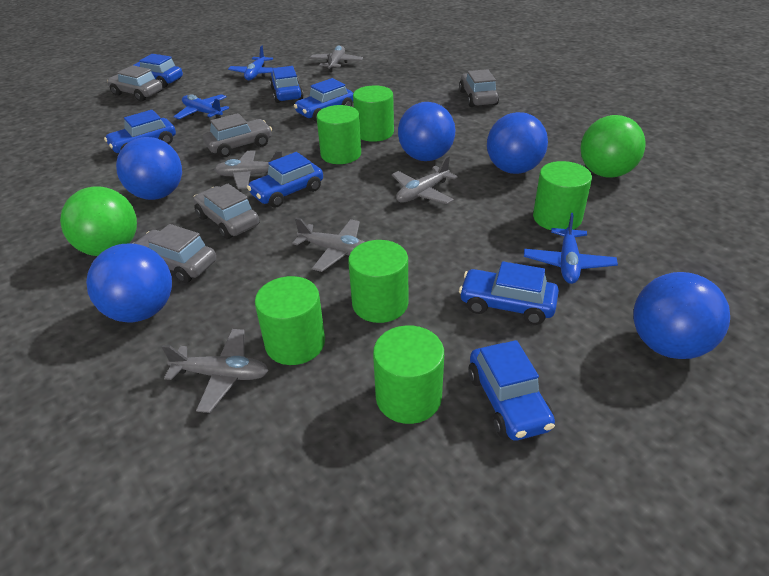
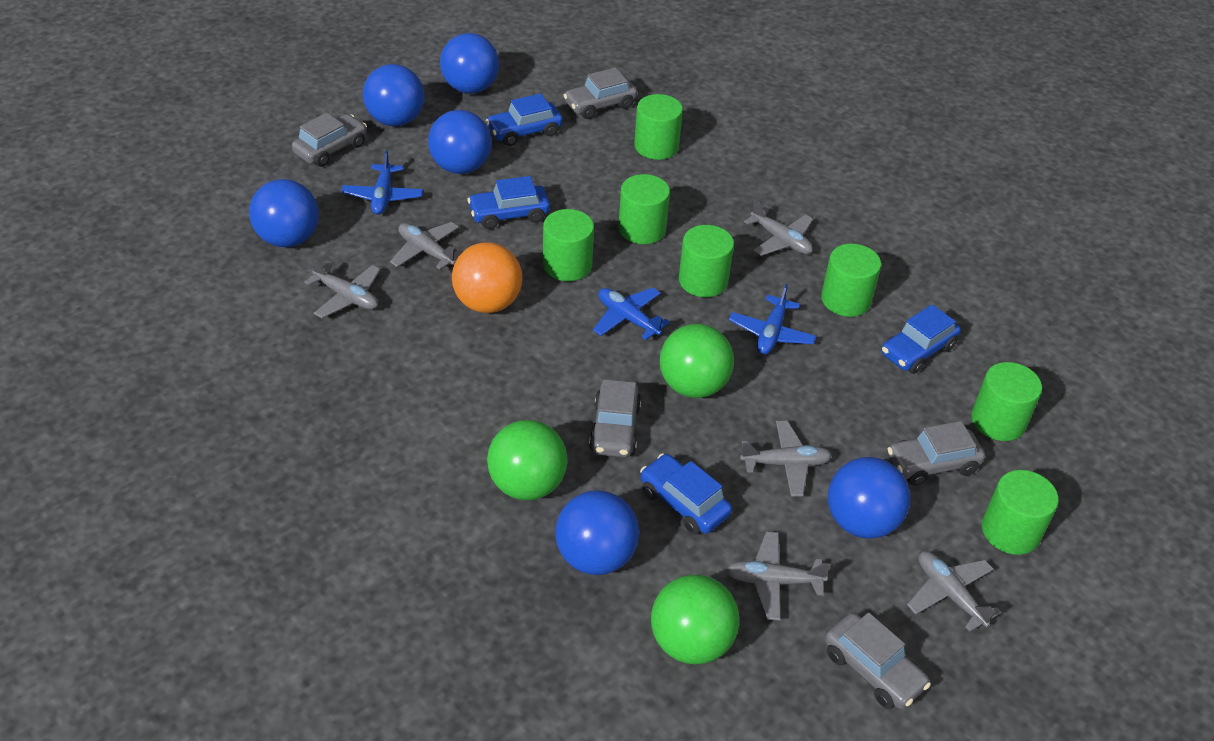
blue ball: [86,243,172,322] [116,137,182,200] [398,102,456,161] [487,112,548,174] [633,272,730,359] = 5 -> [249,179,319,247] [363,64,424,126] [428,110,491,174] [440,33,499,94] [555,490,639,575] [828,457,910,538] = 6
blue car: [104,110,176,153] [134,54,183,88] [247,152,323,208] [270,66,304,103] [294,78,354,122] [459,261,559,325] [469,340,555,440] = 7 -> [468,176,550,229] [486,93,563,146] [640,453,732,535] [881,304,961,374] = 4
green ball: [60,186,137,256] [581,115,646,178] = 2 -> [487,420,568,500] [651,575,739,664] [660,324,734,398] = 3
green cylinder: [255,276,325,365] [317,105,361,164] [348,240,408,323] [353,85,394,142] [373,325,444,424] [533,161,592,230] = 6 -> [543,209,594,281] [618,174,670,244] [634,94,683,160] [679,225,734,297] [821,244,881,317] [972,362,1042,441] [982,470,1059,555] = 7
grey plane: [162,329,269,413] [214,150,282,189] [292,218,364,272] [310,46,363,72] [392,156,458,204] = 5 -> [304,257,380,318] [390,222,463,270] [727,532,831,621] [740,420,832,497] [744,199,813,256] [907,551,1002,632] = 6
orange ball: none = 0 -> [452,242,522,313] = 1

